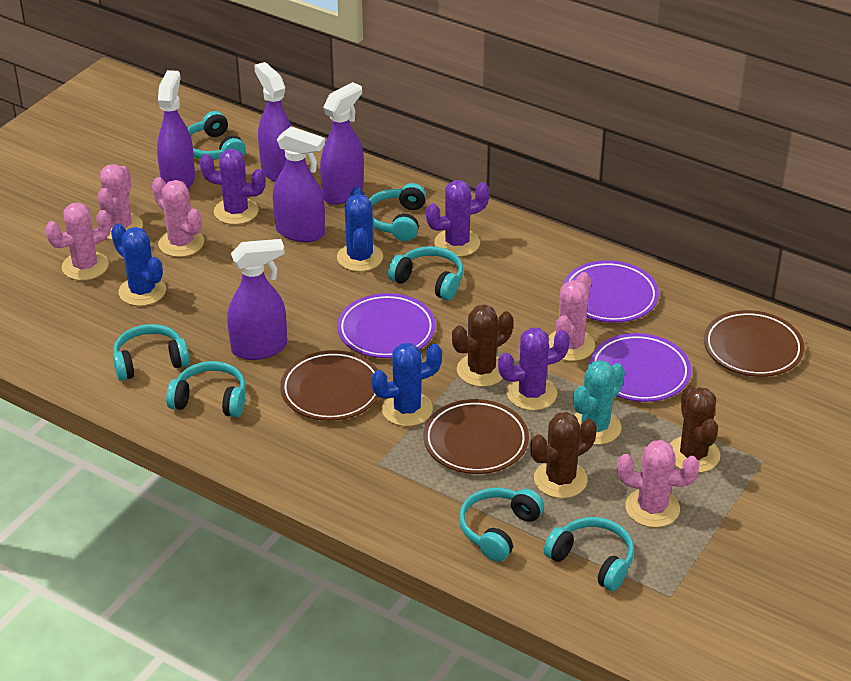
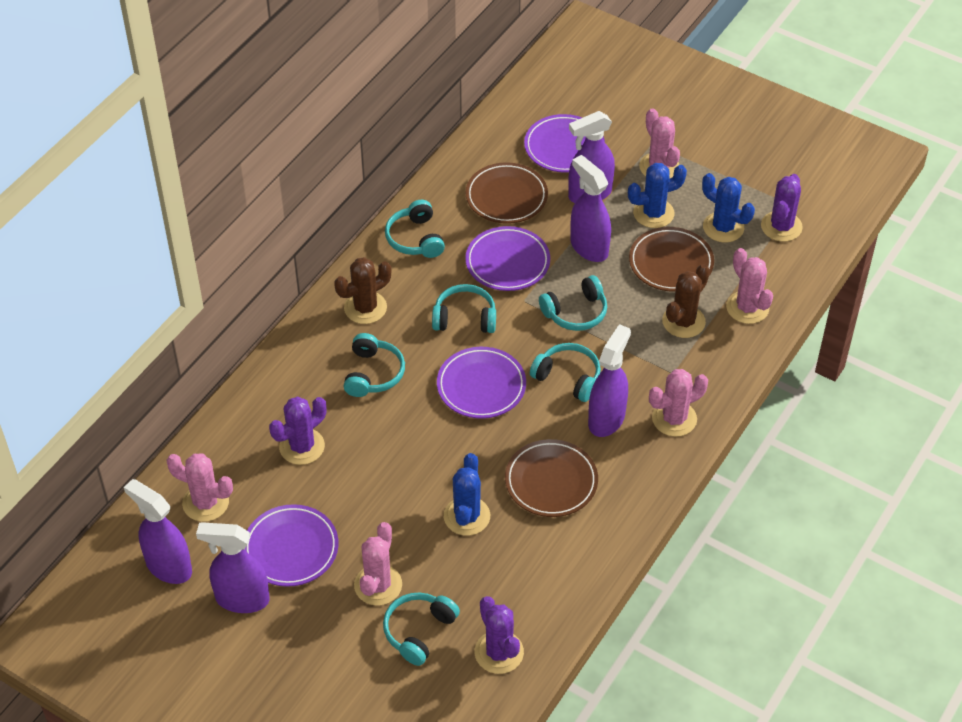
brown cactus: [452,304,513,387] [530,412,597,498] [670,385,720,473] = 3 -> [334,257,392,324] [662,264,710,338] = 2
purple plate: [337,293,436,358] [563,260,659,323] [590,333,691,402] = 3 -> [244,504,339,587] [437,347,526,419] [465,226,550,291] [524,114,605,173] = 4
turquoise cactus: [573,360,625,445] = 1 -> none = 0
turquoise headphones: [113,324,190,381] [166,361,246,417] [188,111,246,160] [369,183,426,241] [388,246,464,300] [459,487,544,562] [544,517,634,591] = 7 -> [344,333,405,397] [383,592,460,666] [385,200,445,258] [432,284,496,333] [530,343,601,402] [539,275,607,331] = 6

